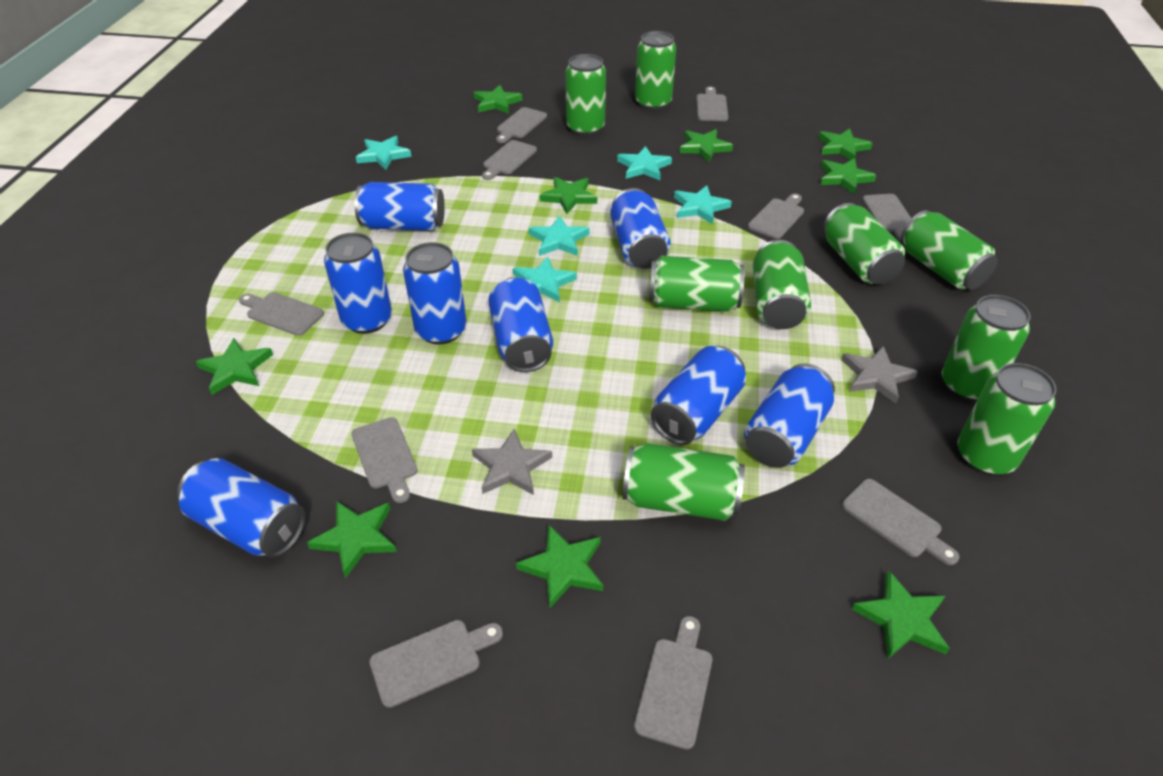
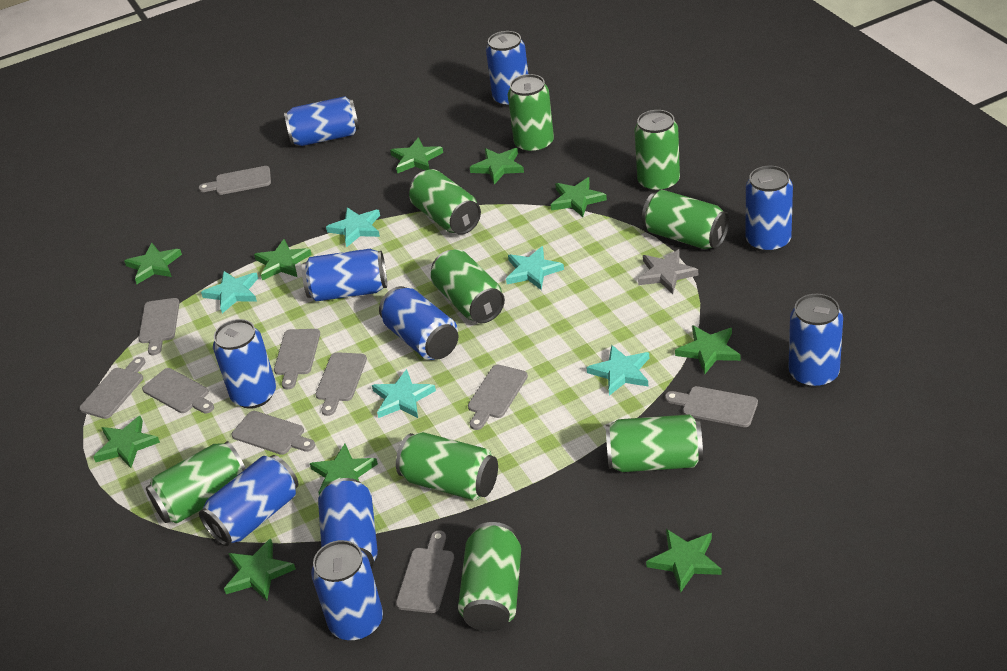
blue can: [177,458,306,558] [324,232,392,334] [354,182,445,231] [403,242,467,344] [488,277,553,372] [610,188,671,269] [651,346,746,445] [744,363,835,468] = 8 -> [199,455,299,546] [213,319,276,409] [284,96,359,146] [302,249,387,301] [311,540,383,641] [318,478,378,569] [379,286,458,360] [486,31,528,108] [746,166,793,253] [789,294,843,388] = 10
green star: [196,338,273,395] [307,501,397,579] [474,85,522,114] [516,525,603,609] [539,177,597,214] [680,129,733,162] [818,129,873,160] [820,158,877,194] [852,570,950,659] = 9 -> [93,416,160,468] [124,243,182,284] [224,538,296,601] [254,239,312,280] [310,444,378,495] [390,137,443,173] [470,148,524,184] [551,177,607,217] [646,529,722,593] [675,325,740,374] = 10
grey star: [472,429,552,495] [841,346,918,403] = 2 -> [638,249,698,294] = 1

